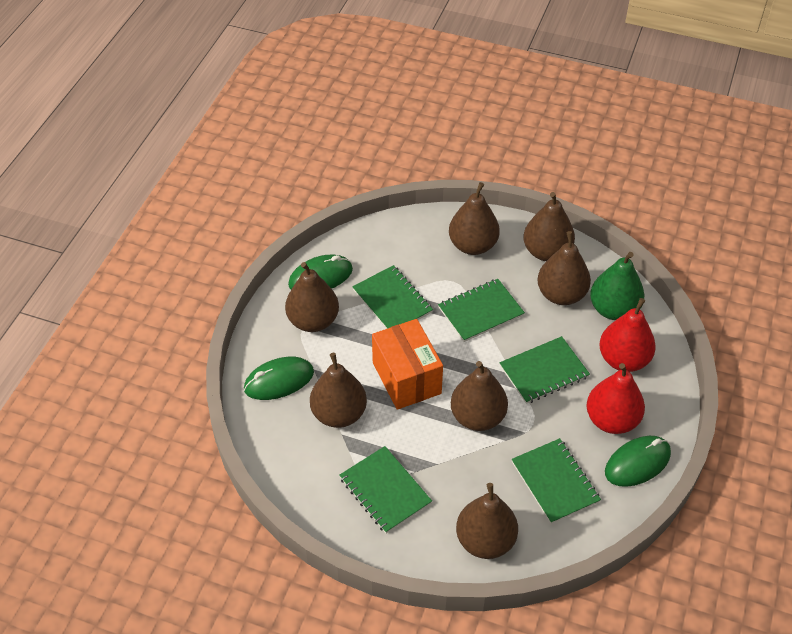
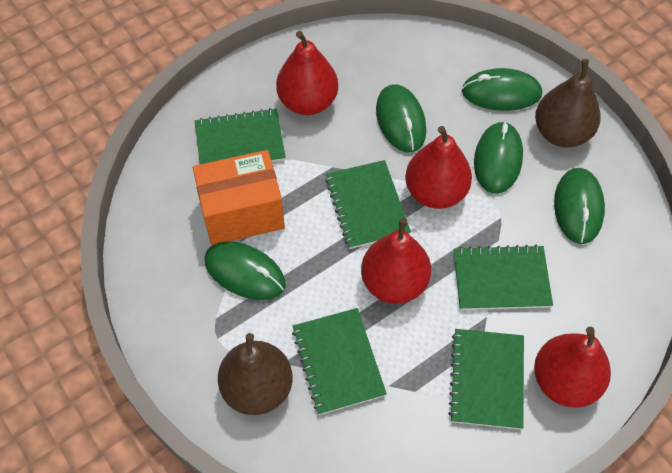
brown pear: [285,262,339,332] [310,353,367,428] [449,182,500,255] [451,361,508,431] [456,483,518,559] [523,192,575,261] [537,231,591,305] = 7 -> [218,333,293,415] [535,59,601,147] = 2
green mouse: [244,357,314,400] [288,255,353,289] [605,436,671,487] = 3 -> [204,241,286,300] [376,84,426,152] [462,68,542,111] [474,121,523,194] [554,168,605,244] = 5
green pear: [590,252,644,320] = 1 -> none = 0
red pear: [587,363,645,434] [599,298,656,372] = 2 -> [276,31,338,115] [361,218,431,304] [405,126,472,209] [534,327,611,408] = 4

